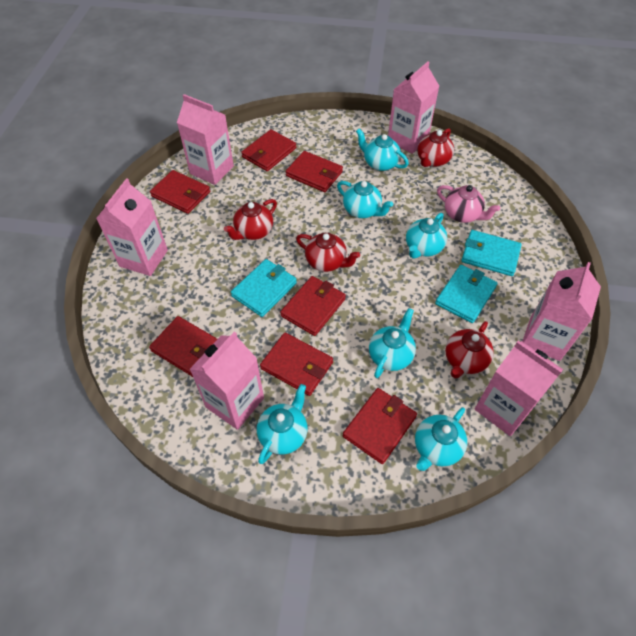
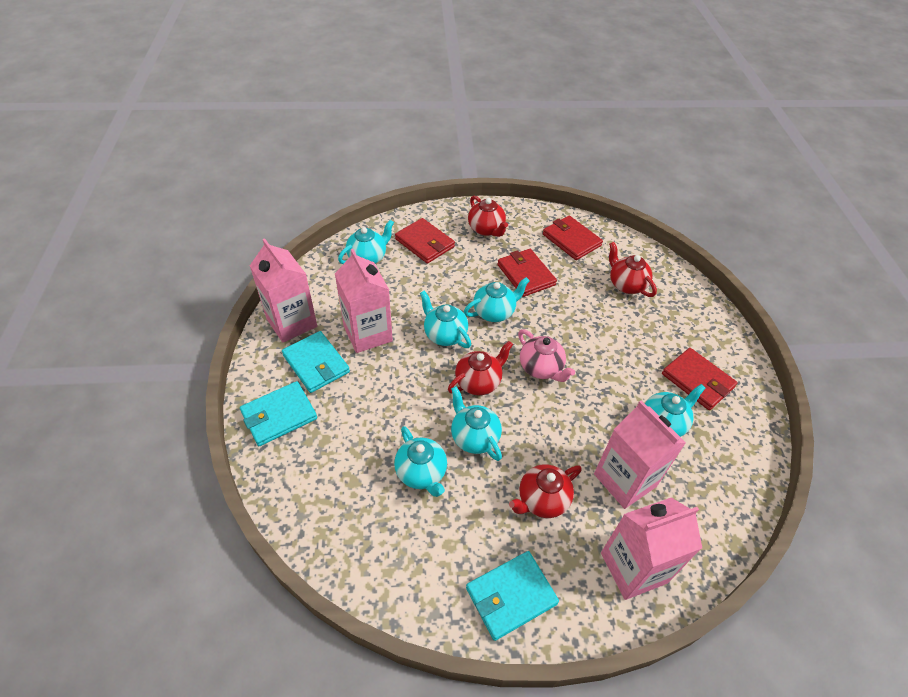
pink carton: [96,178,168,276] [177,94,234,185] [190,332,264,430] [388,61,439,154] [475,341,563,436] [522,262,601,361] = 6 -> [250,238,317,343] [335,249,393,353] [594,401,686,509] [601,498,702,600] = 4
red wallet: [149,316,217,377] [150,170,210,214] [241,129,296,171] [260,332,333,396] [280,276,346,336] [286,151,343,192] [343,388,417,464] = 7 -> [395,218,455,264] [497,249,557,297] [543,216,603,260] [662,348,738,410] = 4

